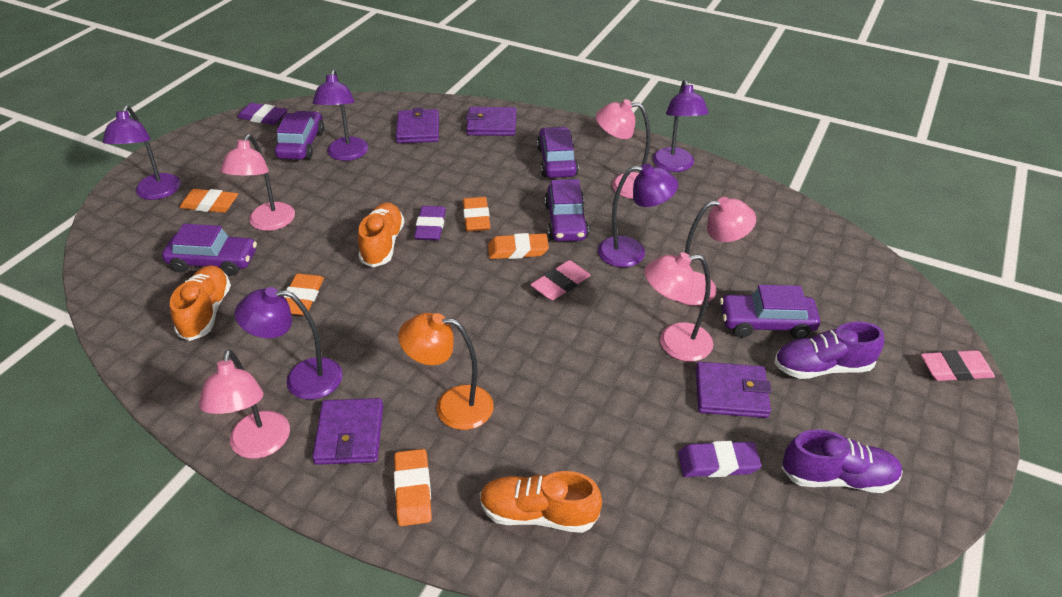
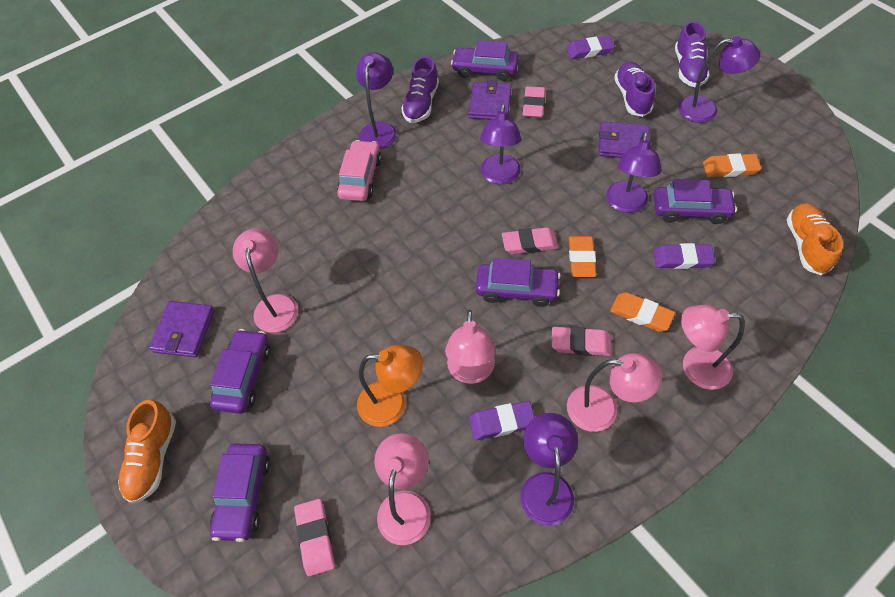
orange eraser: [179,189,238,213] [284,274,324,316] [394,449,432,526] [463,197,490,232] [488,233,549,259] = 5 -> [569,236,597,277] [610,292,675,332] [703,153,761,177] = 3
orange shoe: [170,265,231,341] [358,202,405,267] [480,471,602,533] = 3 -> [118,400,176,503] [786,203,843,275] = 2
pink car: none = 0 -> [337,140,382,201] = 1
pink eraser: [530,260,591,300] [921,350,995,381] = 2 -> [294,499,335,576] [502,227,558,254] [523,86,545,118] [552,326,611,356] = 4
purple shoe: [774,322,884,379] [782,429,903,493] = 2 -> [401,56,439,123] [614,62,655,117] [675,21,710,87] = 3
purple wallet: [312,398,383,465] [396,107,439,143] [466,107,516,136] [696,362,771,418] = 4 -> [149,301,215,357] [469,80,511,120] [599,121,649,158] = 3

